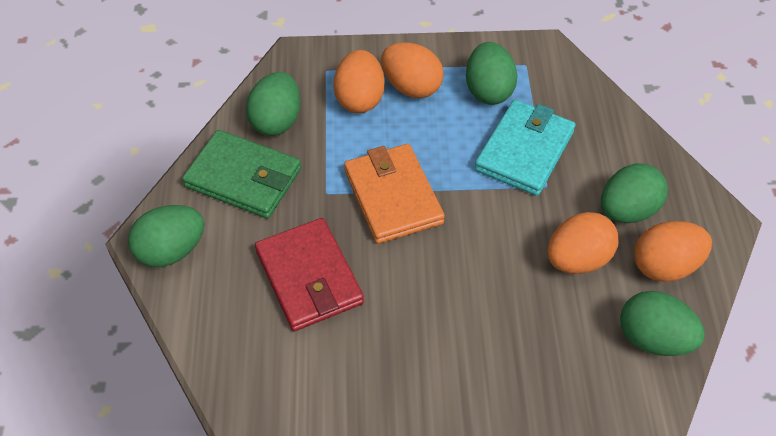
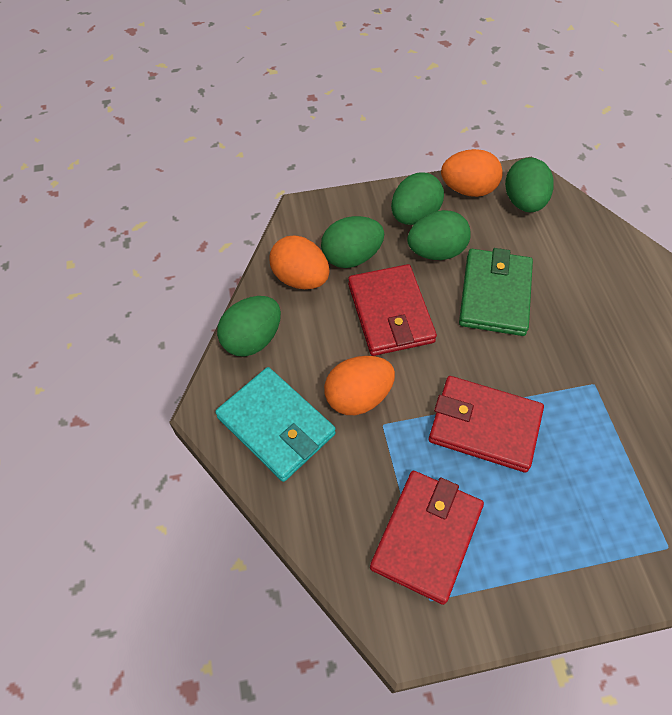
orange egg: [333,50,385,113] [381,42,444,98] [547,212,619,274] [634,221,712,282] = 4 -> [270,236,330,289] [324,356,395,415] [441,149,503,197] = 3
orange wallet: [344,144,445,244] = 1 -> none = 0
red wallet: [255,218,364,331] = 1 -> [348,264,437,356] [370,471,484,605] [429,376,544,473] = 3

